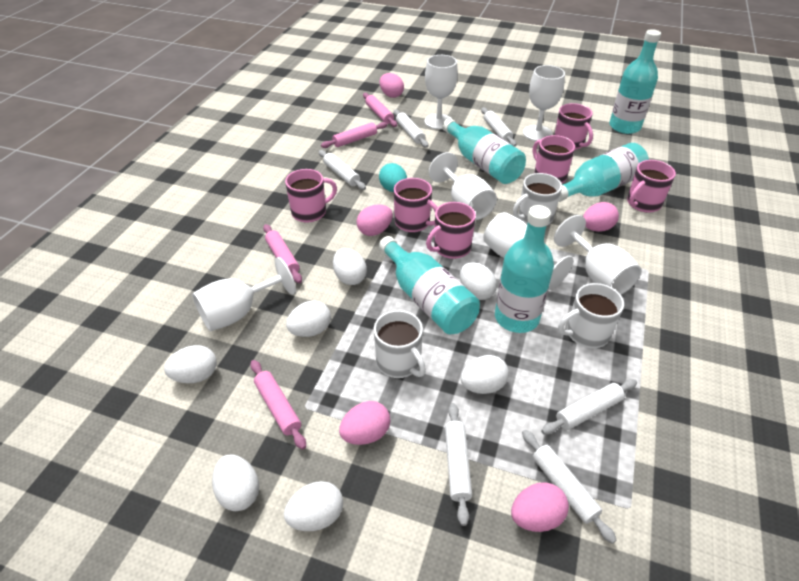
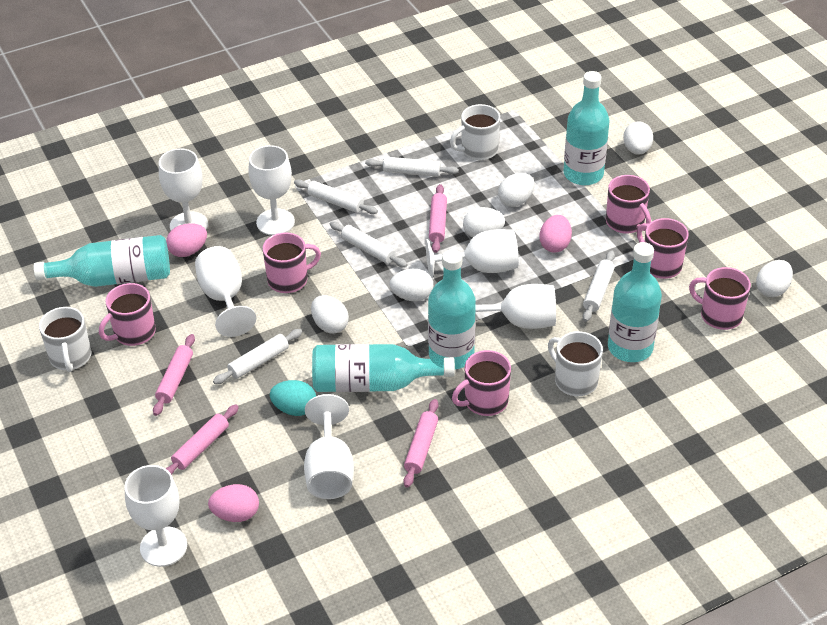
pink egg: [339,401,390,445] [357,204,393,236] [380,73,404,98] [511,482,569,532] [583,202,619,232] = 5 -> [166,223,207,257] [208,484,259,522] [540,215,572,253] = 3
white egg: [164,345,217,383] [212,454,259,511] [284,481,343,531] [286,301,331,337] [333,248,367,285] [460,262,497,300] [461,355,509,394] = 7 -> [311,295,349,334] [390,269,433,301] [463,207,505,237] [498,173,535,207] [623,121,653,155] [756,260,793,297] = 6
white goblet: [192,257,296,331] [425,55,458,129] [429,152,497,220] [483,212,574,290] [523,65,565,141] [554,215,641,294] = 6 -> [124,465,187,567] [159,148,208,230] [195,246,256,337] [248,145,295,235] [304,394,354,499] [426,229,519,279] [475,284,556,329] = 7
white rolling pin: [319,150,366,190] [394,110,428,148] [445,403,472,526] [481,108,516,147] [522,430,616,544] [541,379,637,435] = 6 -> [213,329,302,384] [294,179,378,214] [330,221,408,267] [365,157,459,177] [583,251,615,322] = 5

